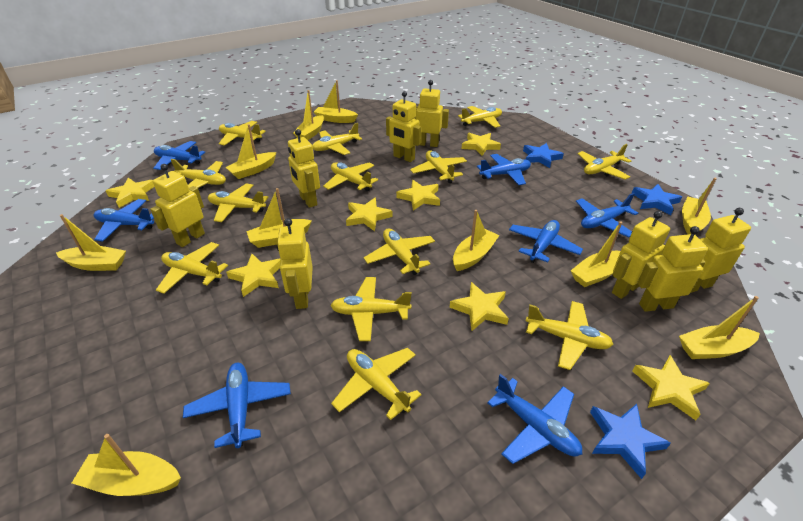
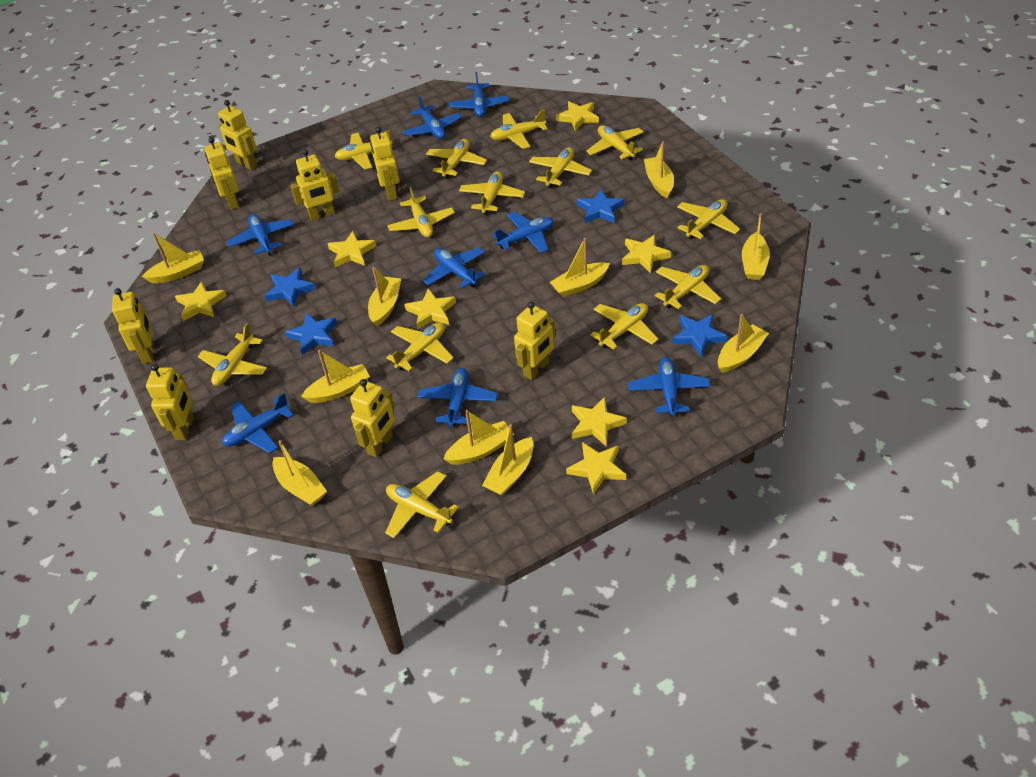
blue plane: [94,199,154,241] [153,141,205,170] [183,363,291,448] [477,154,531,185] [487,374,582,464] [509,220,583,263] [576,193,638,237] = 7 -> [222,393,294,453] [227,214,294,255] [402,96,462,139] [418,368,498,427] [423,248,485,288] [449,72,509,117] [492,212,554,253] [628,357,710,417] = 8
blue star: [523,143,564,168] [590,404,671,479] [631,184,682,215] = 3 -> [265,268,315,307] [285,313,337,355] [577,189,624,223] [672,314,727,357] = 4

